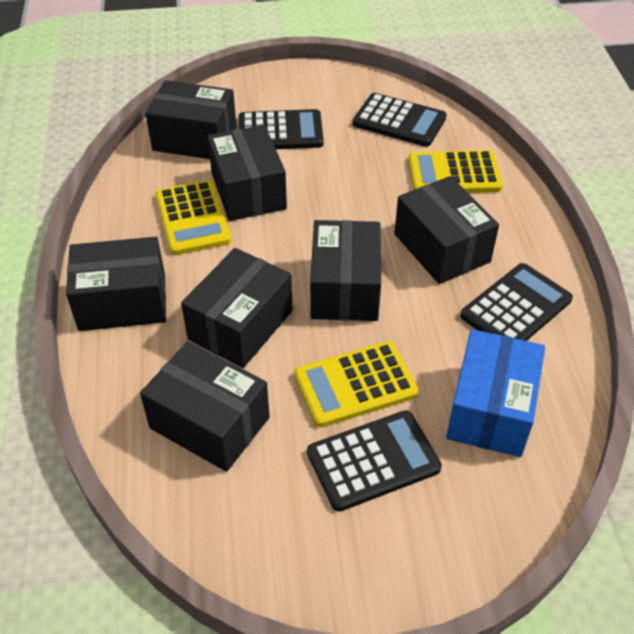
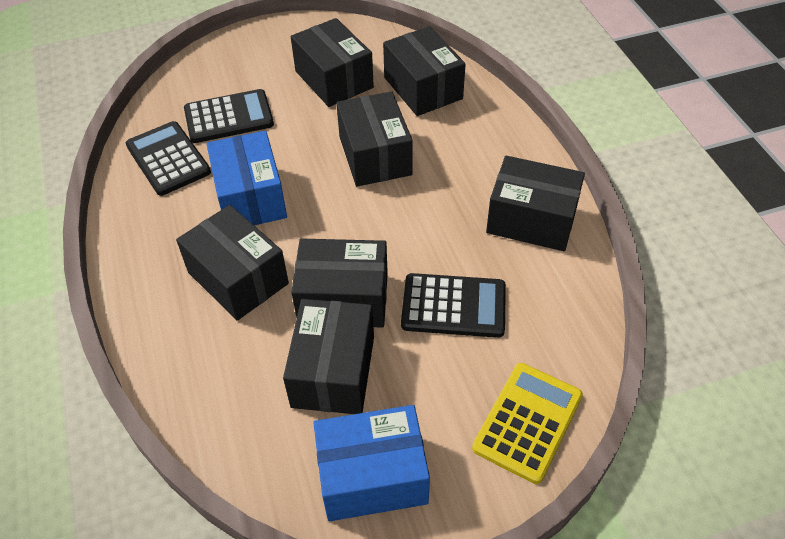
black calculator: [238,109,324,149] [307,410,442,512] [353,93,446,147] [460,263,573,341] = 4 -> [126,121,211,196] [184,89,274,143] [401,273,506,338] = 3
blue box: [446,329,545,457] = 1 -> [206,131,287,226] [313,405,430,521] = 2
yellow calculator: [155,180,231,255] [294,341,419,427] [408,150,503,193] = 3 -> [472,363,583,484] = 1

